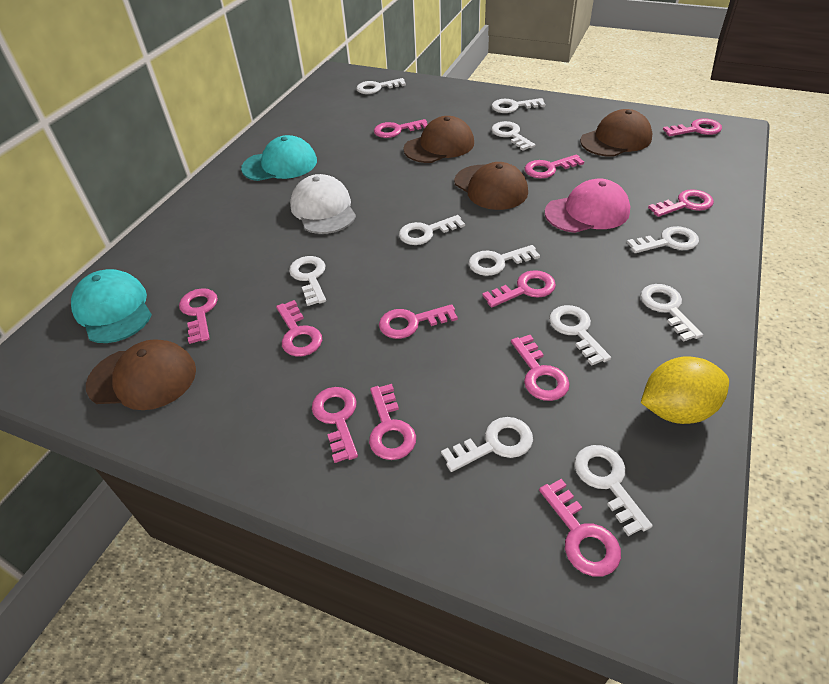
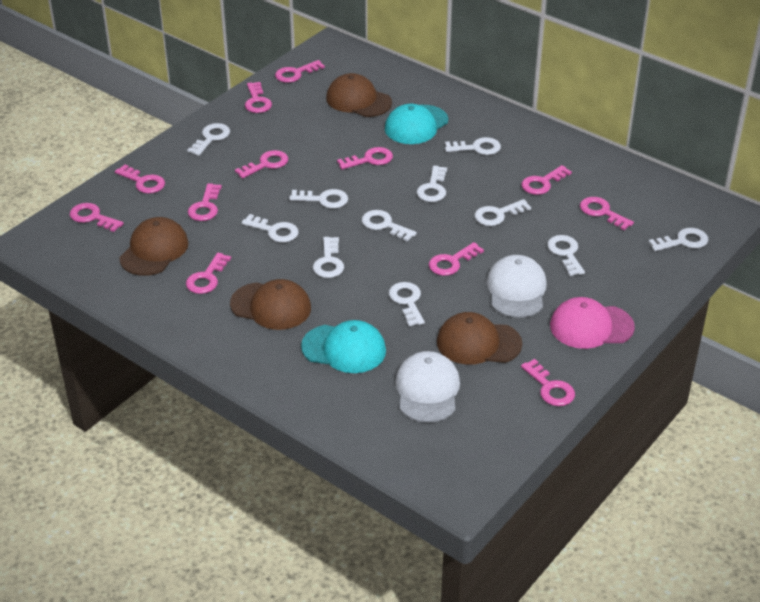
white cap: [290,174,356,234] = 1 -> [395,351,460,423] [486,255,547,318] = 2
yellow lemon: [641,356,729,424] = 1 -> none = 0

